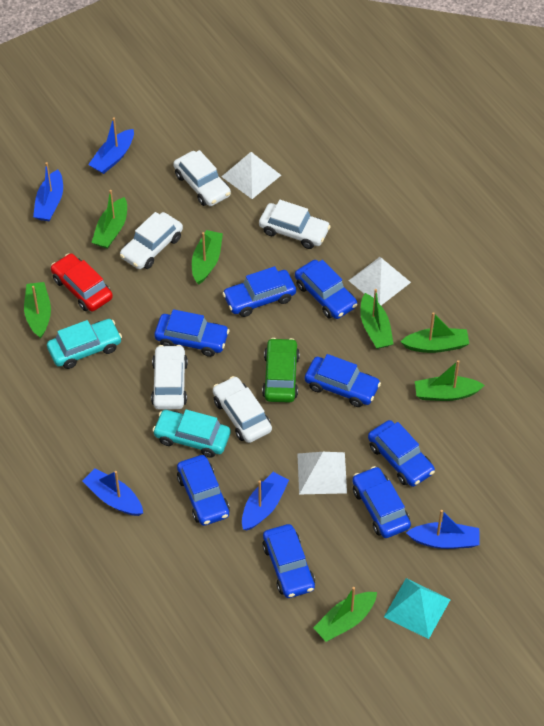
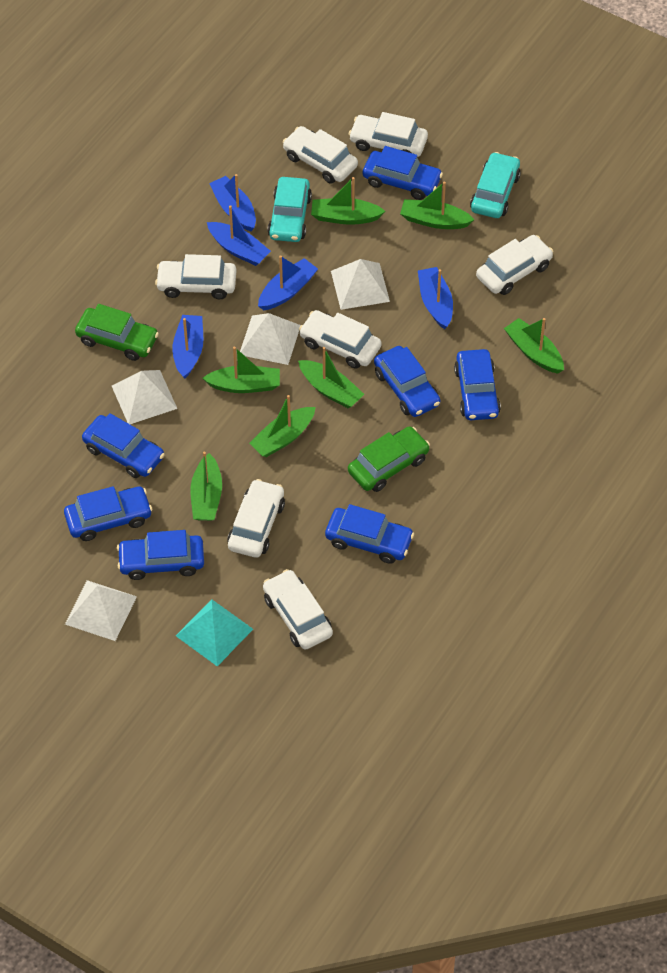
blue car: [154,309,229,357] [177,455,230,526] [222,266,296,317] [262,524,315,598] [295,260,357,319] [305,354,381,407] [352,466,411,538] [368,420,435,487] = 8 -> [64,486,152,541] [82,413,165,478] [117,530,204,580] [325,504,414,564] [363,146,443,200] [374,346,440,417] [454,349,501,420] = 7
green car: [262,338,300,403] = 1 -> [75,304,159,361] [348,426,430,492] = 2
red car: [51,253,113,312] = 1 -> none = 0
white car: [120,212,183,269] [151,345,188,410] [173,150,231,206] [213,376,272,443] [259,200,331,249] = 5 -> [155,254,236,299] [227,479,285,558] [263,569,333,650] [283,126,358,184] [299,310,381,369] [348,112,428,157] [476,235,553,295] = 7
white pyramid: [221,152,281,199] [297,452,347,494] [348,257,411,305] = 3 -> [65,580,137,641] [112,370,177,424] [240,313,301,365] [331,259,390,310] = 4

